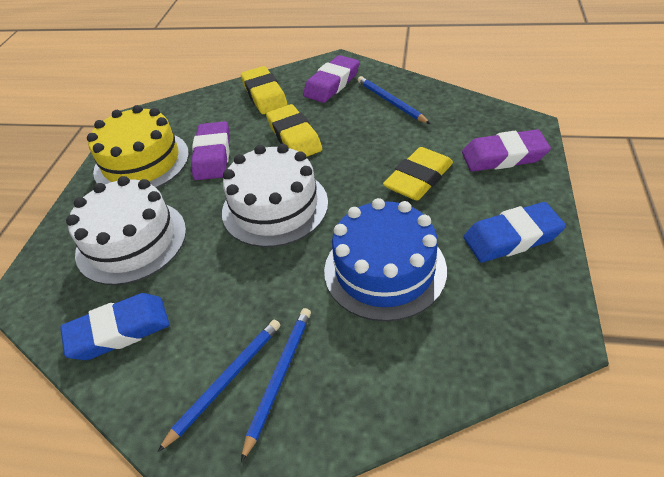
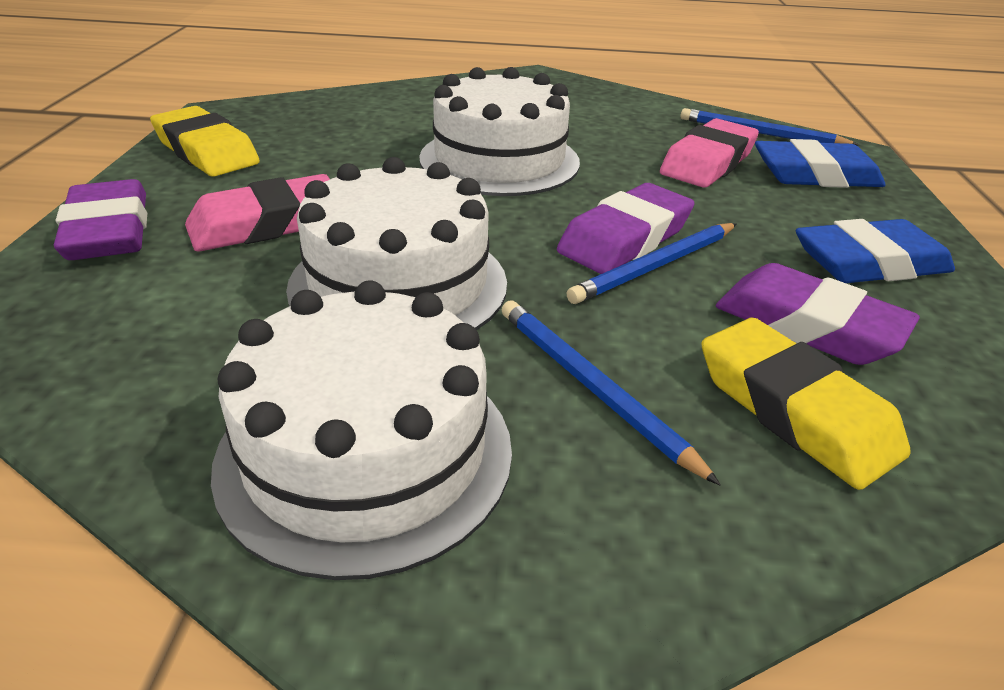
blue cake: [324,198,447,321] = 1 -> none = 0
pink eraser: none = 0 -> [185,174,330,252] [660,118,759,188] = 2
white cake: [66,176,186,285] [222,144,328,247] = 2 -> [211,280,512,580] [286,157,507,330] [419,67,580,196] = 3
yellow cake: [87,105,189,188] = 1 -> none = 0
yellow eraser: [241,66,288,114] [266,104,322,157] [383,147,453,200] = 3 -> [150,106,260,177] [701,318,911,490] = 2

